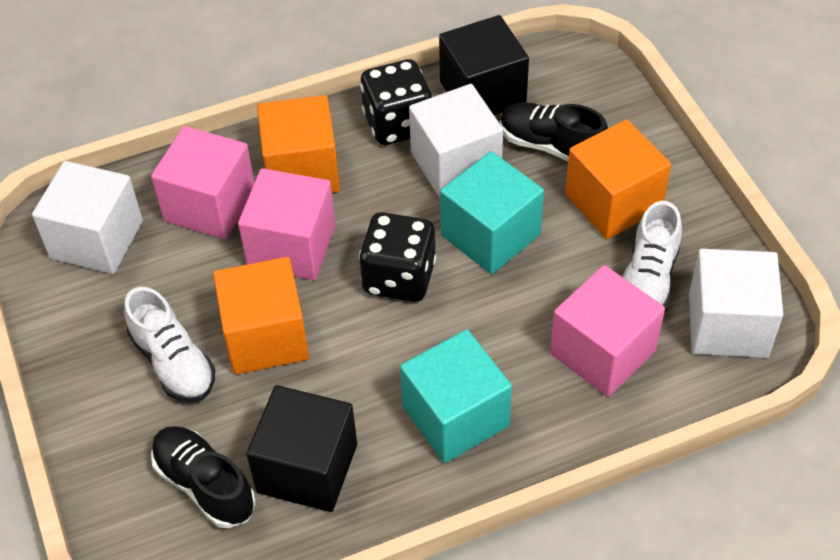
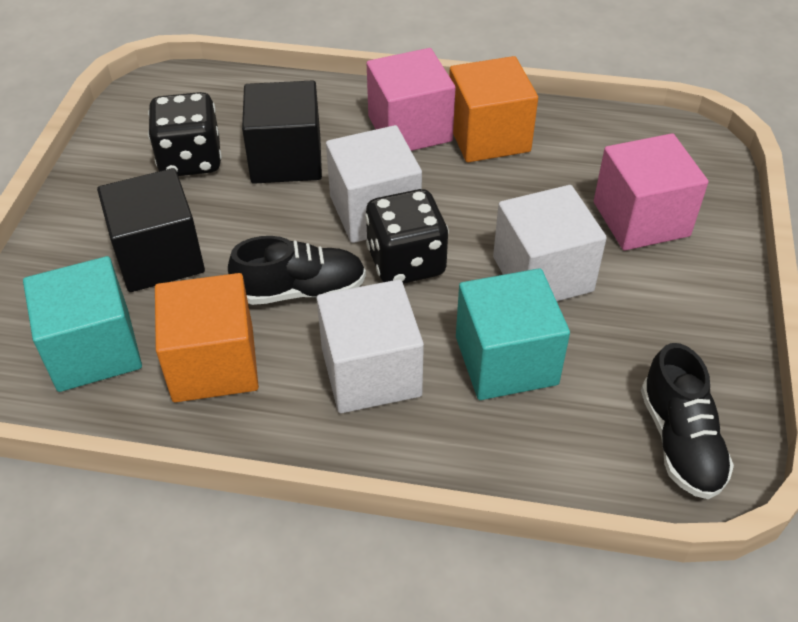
orange cube: [213,257,309,374] [257,95,340,193] [565,119,671,239] = 3 -> [155,273,259,402] [449,56,538,162] = 2
pink cube: [151,126,255,239] [238,168,336,280] [550,265,665,397] = 3 -> [367,48,456,151] [594,133,708,251] = 2
white shoe: [124,287,215,403] [623,201,682,311] = 2 -> none = 0

